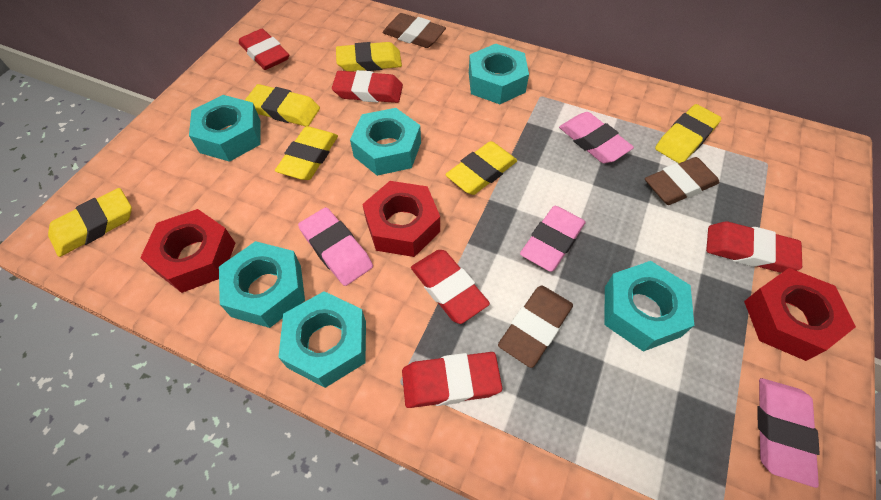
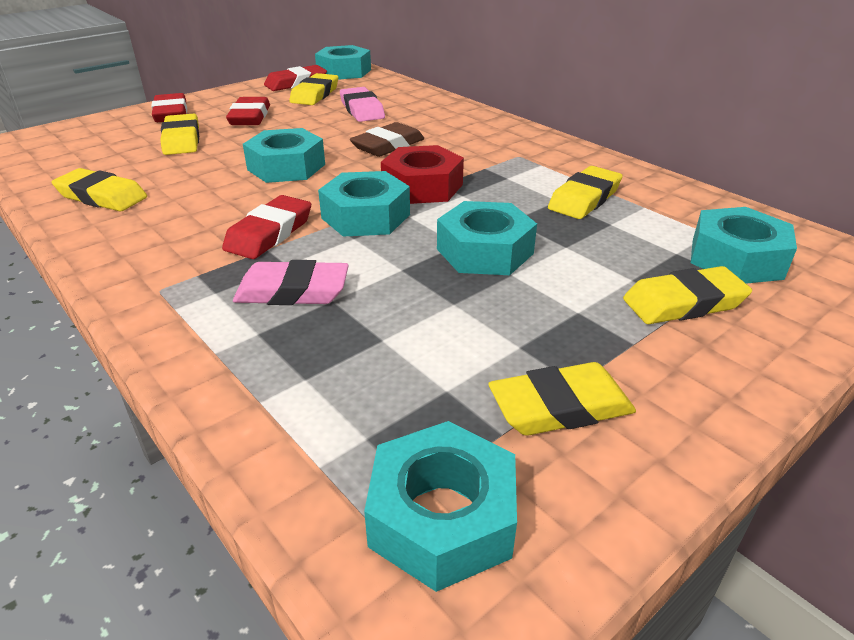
brown eraser: [382,13,446,48] [498,285,573,368] [645,157,720,205] = 3 -> [350,122,424,157] = 1
pink eraser: [298,207,373,286] [520,206,586,272] [559,112,634,163] [757,378,820,488] = 4 -> [233,260,349,305] [340,87,385,122] = 2
red eraser: [239,29,289,70] [332,70,403,103] [402,352,502,408] [411,250,490,324] [706,222,802,273] = 5 -> [151,93,187,122] [222,195,311,259] [226,97,270,125] [264,65,327,91] = 4
red nut: [140,209,235,293] [362,181,440,257] [744,268,856,361] = 3 -> [381,145,464,204] = 1

